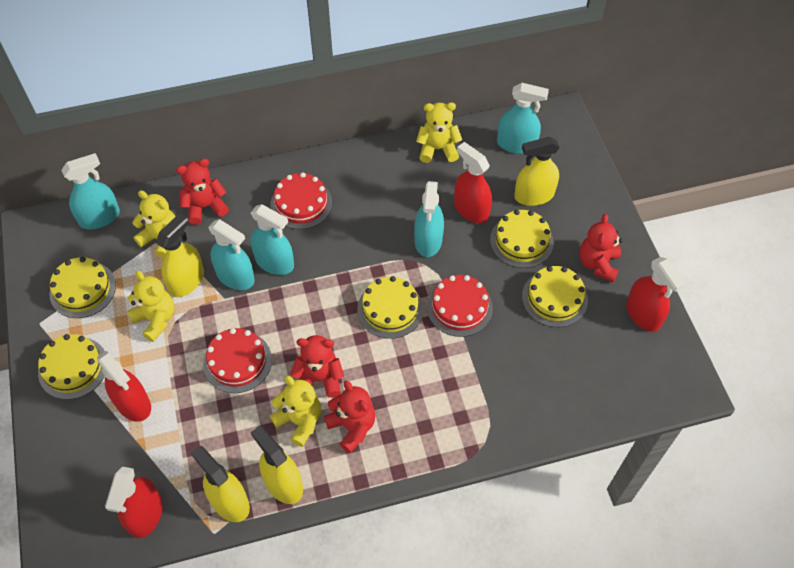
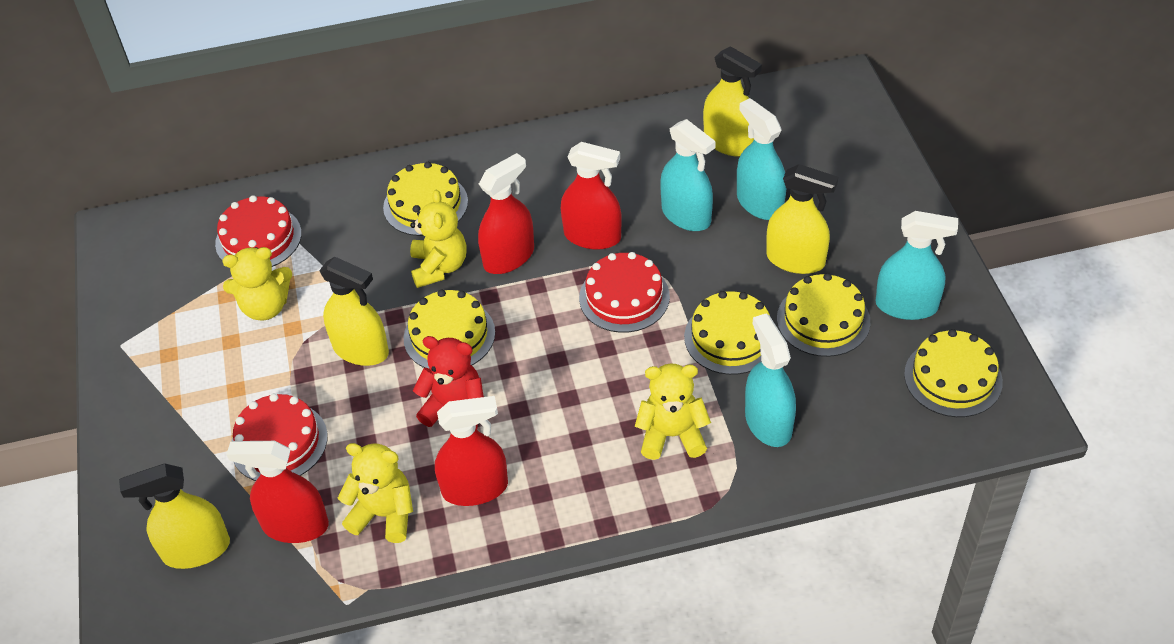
red teddy bear: [176,159,229,225] [290,335,344,398] [324,380,376,453] [579,214,623,282] = 4 -> [413,336,484,429] = 1
turquoise spray bottle: [61,153,120,229] [208,219,255,290] [250,204,294,275] [414,181,444,257] [497,83,549,154] = 5 -> [660,119,716,231] [737,98,787,220] [745,313,796,447] [875,211,958,320] = 4

